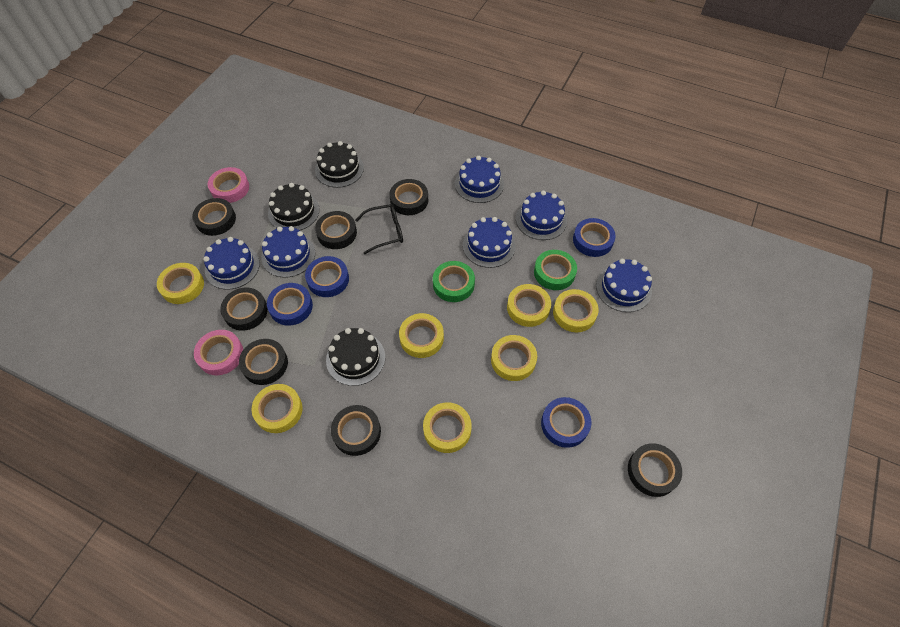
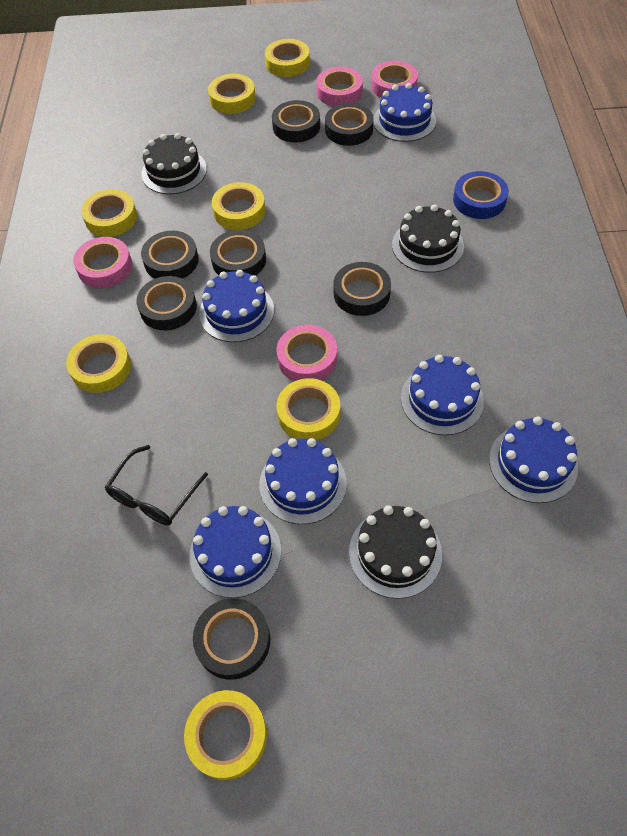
blue tape: [267,283,313,326] [305,256,349,297] [541,397,591,448] [573,218,615,257] = 4 -> [453,171,509,219] = 1
green tape: [433,261,475,302] [534,250,577,290] = 2 -> none = 0
pink tape: [194,330,243,375] [208,167,249,203] = 2 -> [73,237,132,288] [276,325,337,381] [316,67,363,106] [371,61,418,98] = 4

